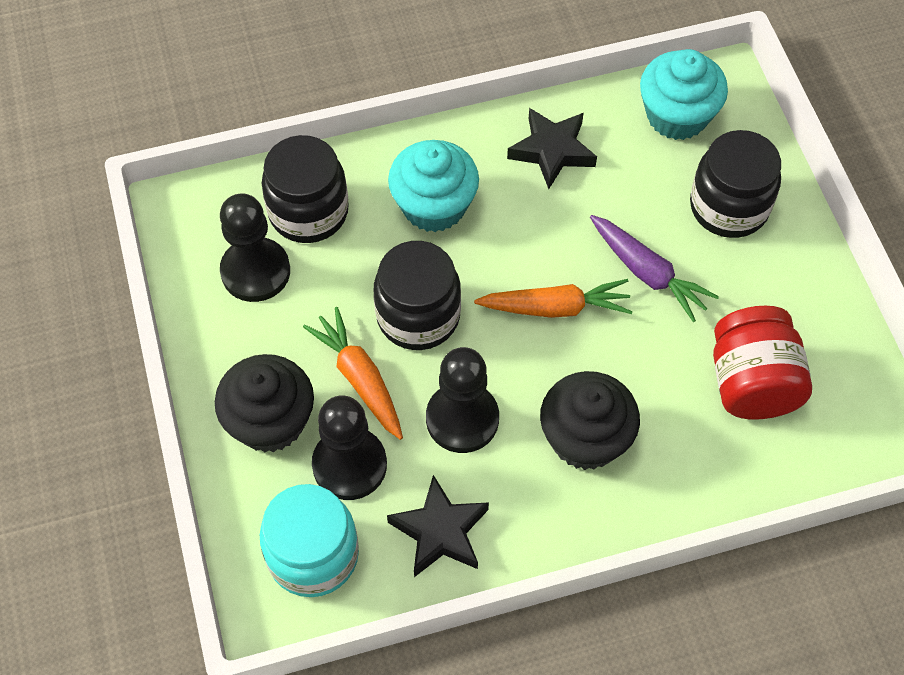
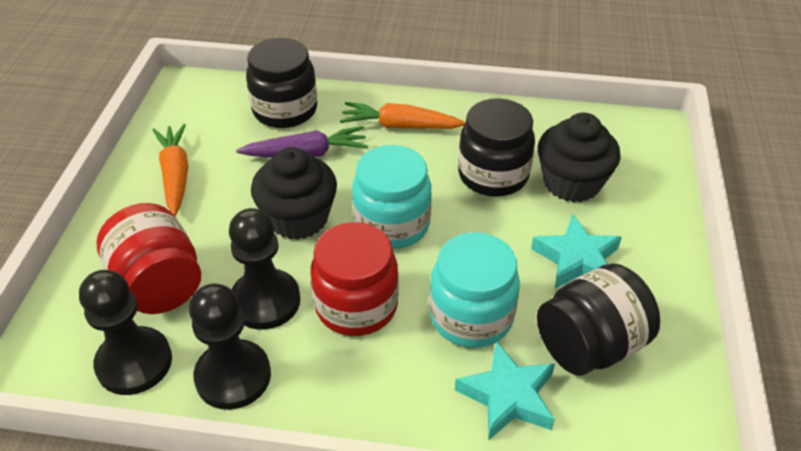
black star: [387,475,489,577] [507,108,597,189] = 2 -> none = 0
red jar: [713,305,812,420] = 1 -> [96,203,201,314] [310,222,399,336] = 2
turquoise cupcake: [388,140,479,232] [640,49,728,140] = 2 -> none = 0
turquoise jar: [260,484,359,597] = 1 -> [352,145,432,249] [429,232,520,348] = 2
turquoise star: none = 0 -> [455,341,555,441] [531,214,622,289] = 2

